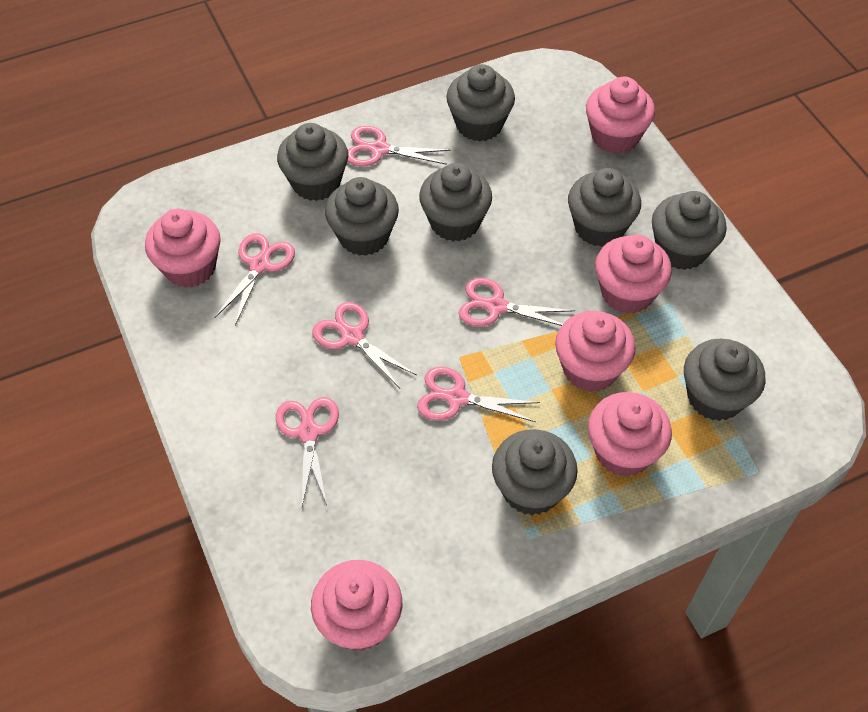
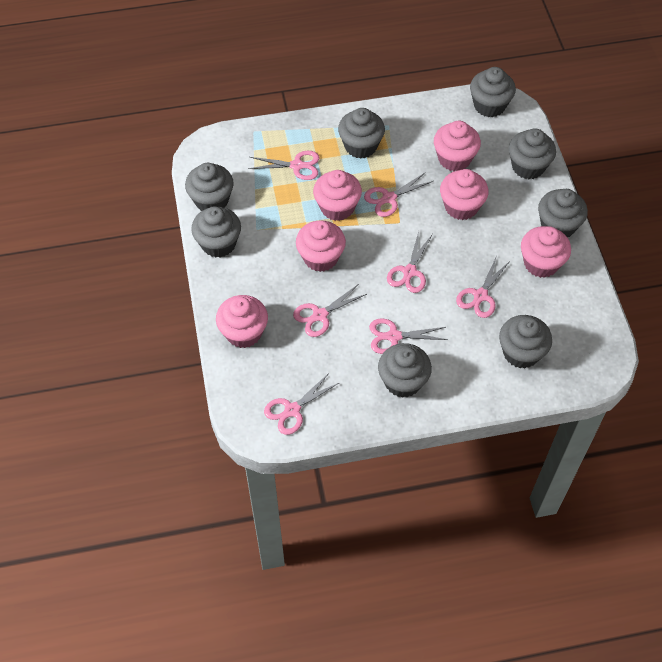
pink scissors: [214,233,295,325] [276,397,339,506] [312,302,416,388] [348,126,450,167] [417,367,540,422] [459,278,575,327] = 6 -> [248,151,319,180] [264,373,339,435] [293,285,367,337] [364,172,433,217] [369,318,448,354] [387,231,432,293] [456,256,510,318] = 7

